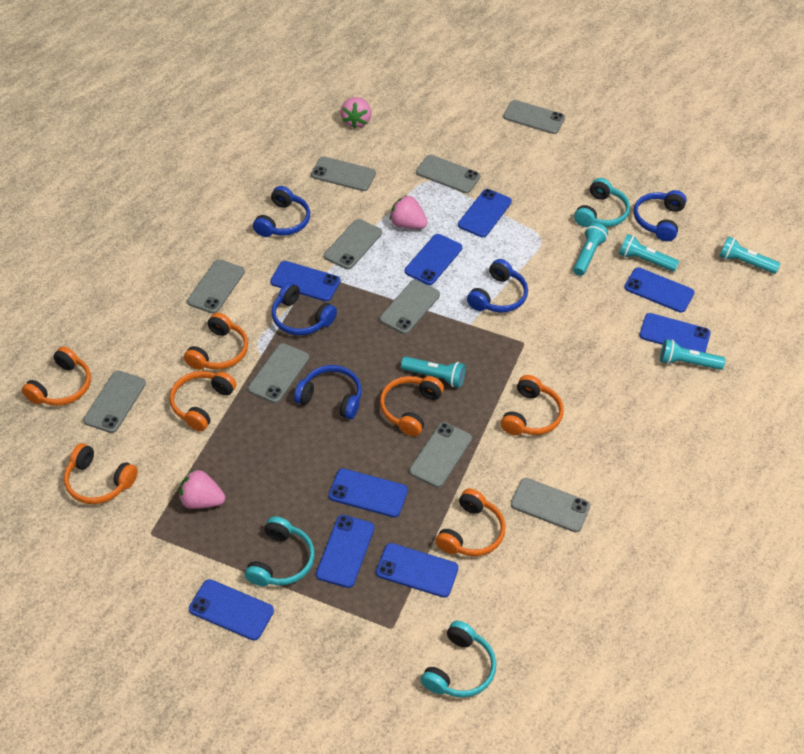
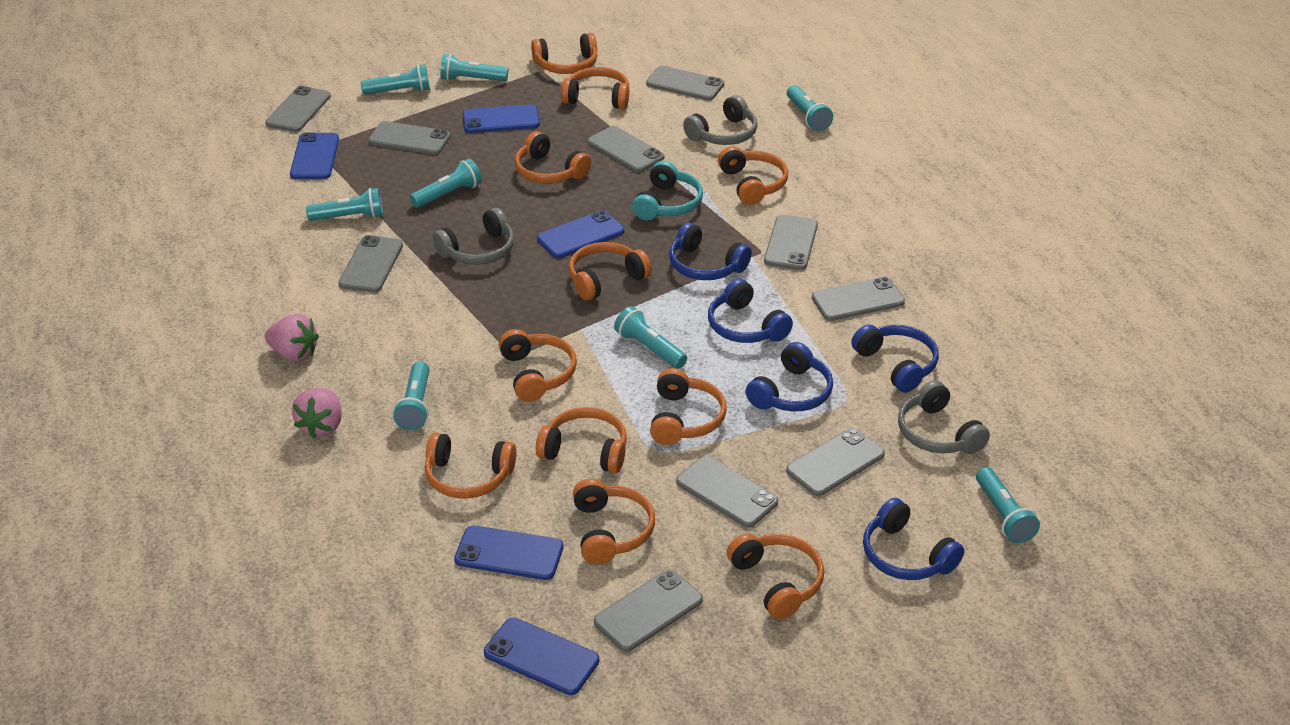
blue phone: [189,579,274,641] [270,261,340,301] [316,515,374,588] [329,468,408,517] [376,543,458,598] [405,234,462,285] [458,189,512,237] [624,267,695,313] [639,313,711,353] = 9 -> [290,133,339,179] [454,525,564,580] [463,104,540,133] [484,618,599,695] [537,210,624,258] = 5
grey headphones: none = 0 -> [433,208,514,265] [683,95,758,145] [898,380,990,454] = 3
orange headphones: [22,346,91,406] [64,443,138,504] [170,371,236,431] [184,313,248,370] [380,376,444,436] [436,489,506,556] [501,375,564,435] = 7 -> [425,432,516,499] [499,329,577,402] [515,131,591,183] [531,33,597,74] [536,407,627,473] [561,67,629,109] [568,242,652,301] [573,479,655,564] [650,368,727,445] [718,146,788,205] [727,533,824,619] = 11
pink strawberry: [179,469,225,509] [341,97,371,129] [390,195,428,229] = 3 -> [265,314,319,362] [292,388,342,438] = 2
turquoise flashlight: [401,357,466,388] [573,223,608,276] [619,234,679,272] [660,339,725,370] [719,236,781,274] = 5 -> [306,188,383,221] [361,64,430,95] [393,361,430,430] [410,158,482,208] [440,54,508,81] [614,306,687,369] [787,85,833,131] [976,467,1040,543] = 8
turquoise headphones: [245,516,315,586] [421,621,496,698] [574,178,630,227] = 3 -> [632,161,703,220] = 1

